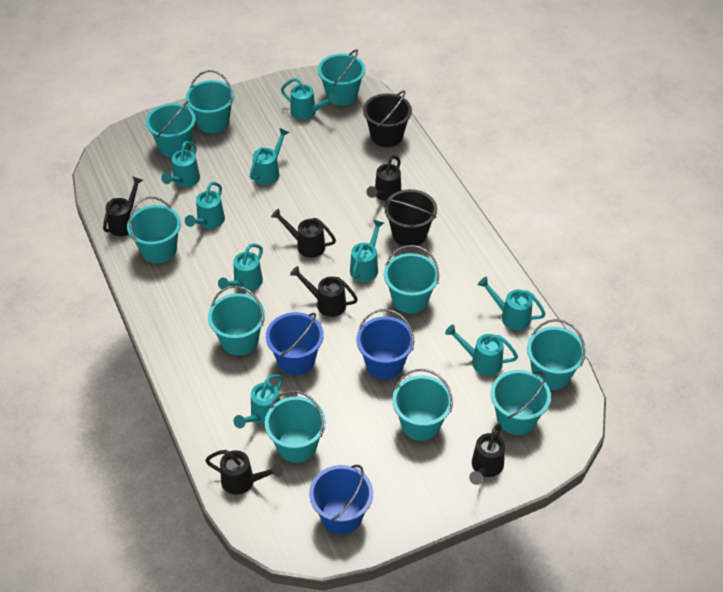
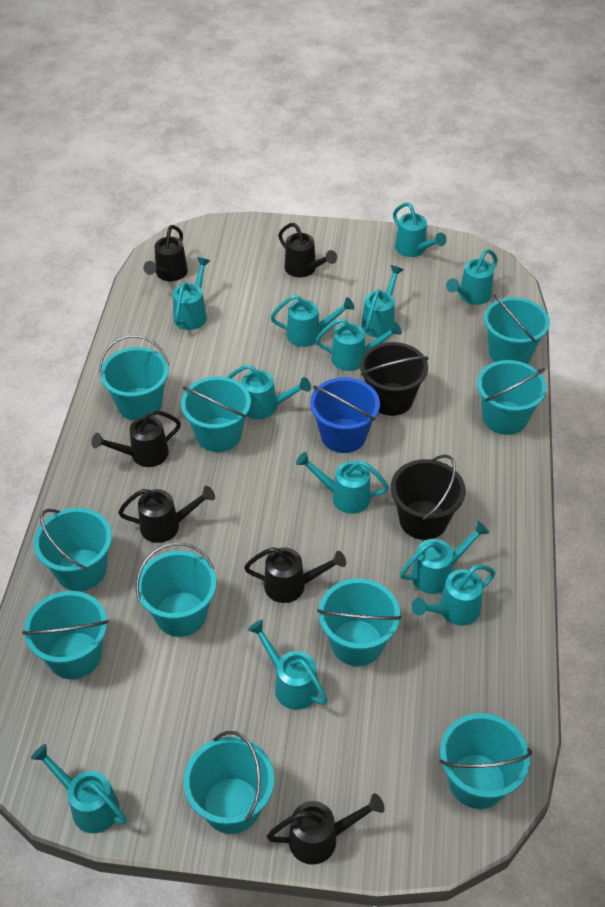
blue bucket: [266,312,323,375] [309,465,373,534] [357,309,415,379] = 3 -> [310,377,380,453] = 1
turquoise watering can: [161,141,200,187] [185,182,225,229] [218,244,263,291] [234,374,283,428] [250,128,289,185] [281,78,337,120] [350,220,384,282] [445,325,518,375] [478,277,546,330] = 9 -> [31,744,127,833] [173,257,210,330] [227,364,311,419] [248,620,327,710] [270,295,355,347] [296,452,389,514] [316,318,402,371] [361,265,404,338] [393,202,447,257] [400,521,489,594] [411,564,495,625] [446,249,498,305] = 12

